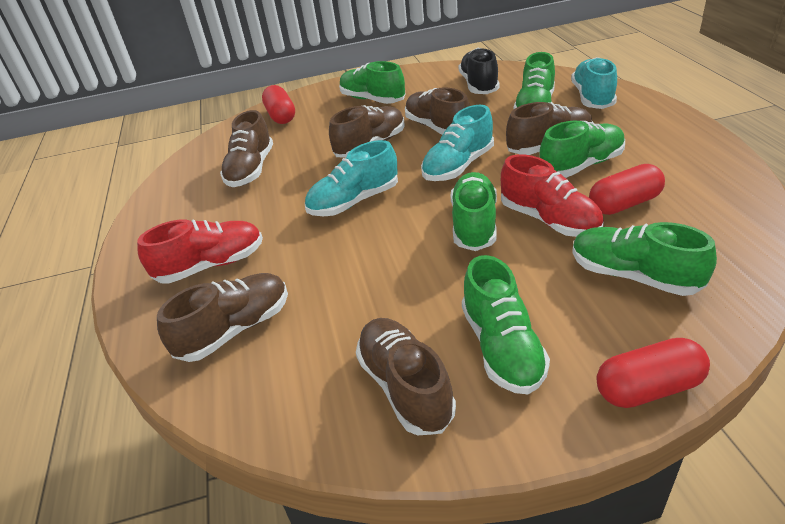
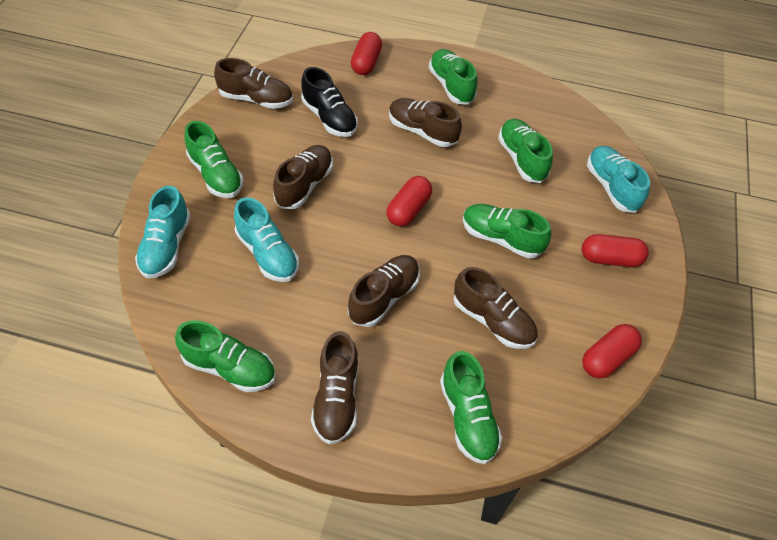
red capsule: [262,85,295,124] [589,164,665,215] [597,338,710,408] = 3 -> [351,32,382,75] [386,176,432,227] [582,234,649,267] [582,324,642,379] = 4
red shoe: [137,219,263,284] [501,154,604,237] = 2 -> none = 0

